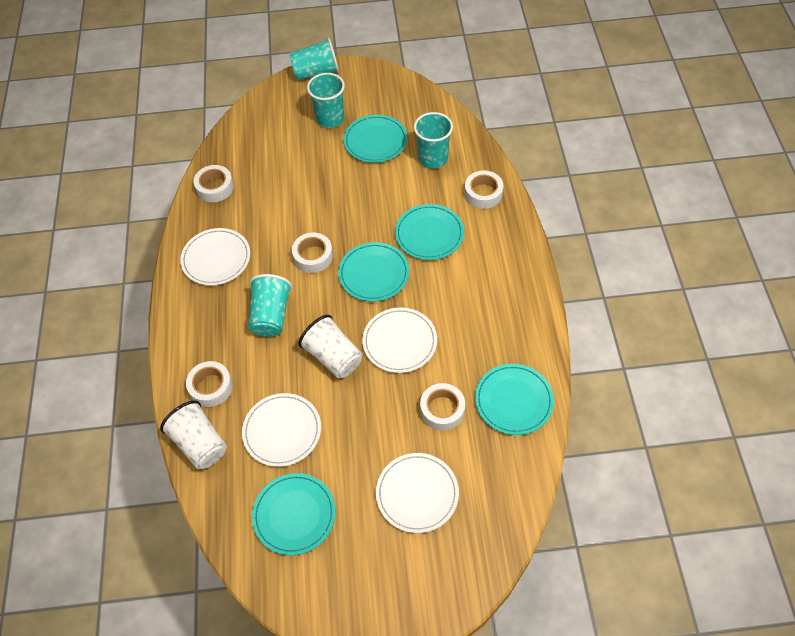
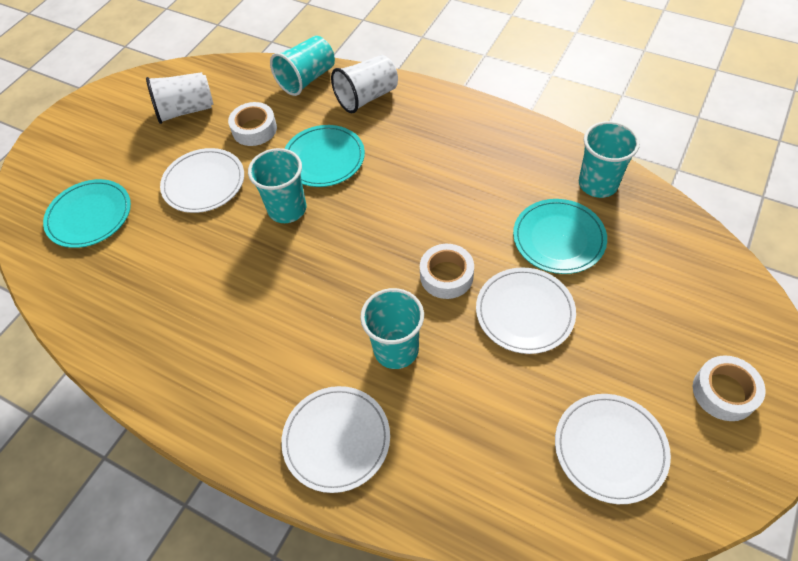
turquoise plate: [252,473,336,555] [338,242,409,302] [343,115,407,163] [395,204,464,260] [475,364,554,435] = 5 -> [43,179,131,248] [284,125,365,187] [513,199,607,274] = 3
white tape: [186,361,233,407] [194,165,234,202] [292,232,333,273] [420,383,465,430] [464,170,503,209] = 5 -> [228,102,277,146] [420,244,474,299] [693,355,766,421] = 3

